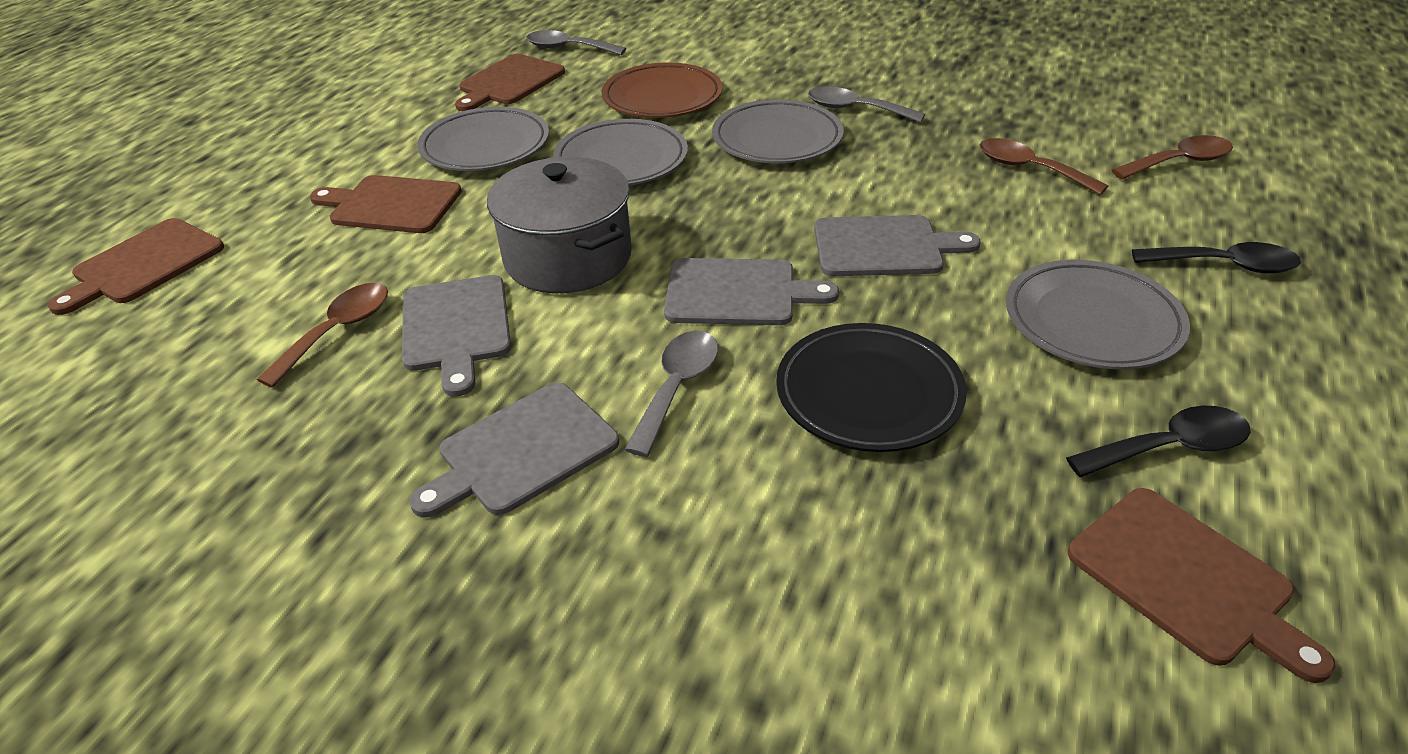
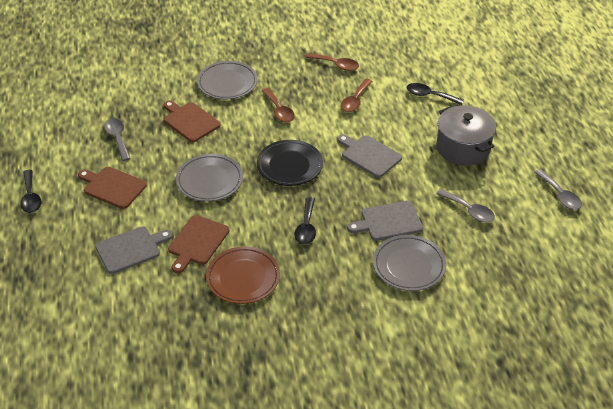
black spoon: [1066,406,1251,477] [1132,242,1301,273] = 2 -> [20,170,41,213] [295,197,316,245] [407,83,464,105] = 3
brown cutting board: [48,218,224,315] [310,175,462,233] [455,54,565,111] [1068,488,1336,683] = 4 -> [78,167,147,209] [164,101,220,142] [168,215,229,273] = 3
grey cutting board: [402,275,511,396] [409,382,619,518] [664,258,839,325] [814,215,980,276] = 4 -> [95,226,172,274] [337,134,402,178] [347,201,423,241] = 3
grey plate: [417,107,549,171] [553,119,688,185] [712,99,844,163] [1006,260,1190,369] = 4 -> [176,154,243,202] [197,61,258,100] [373,235,446,291] = 3

